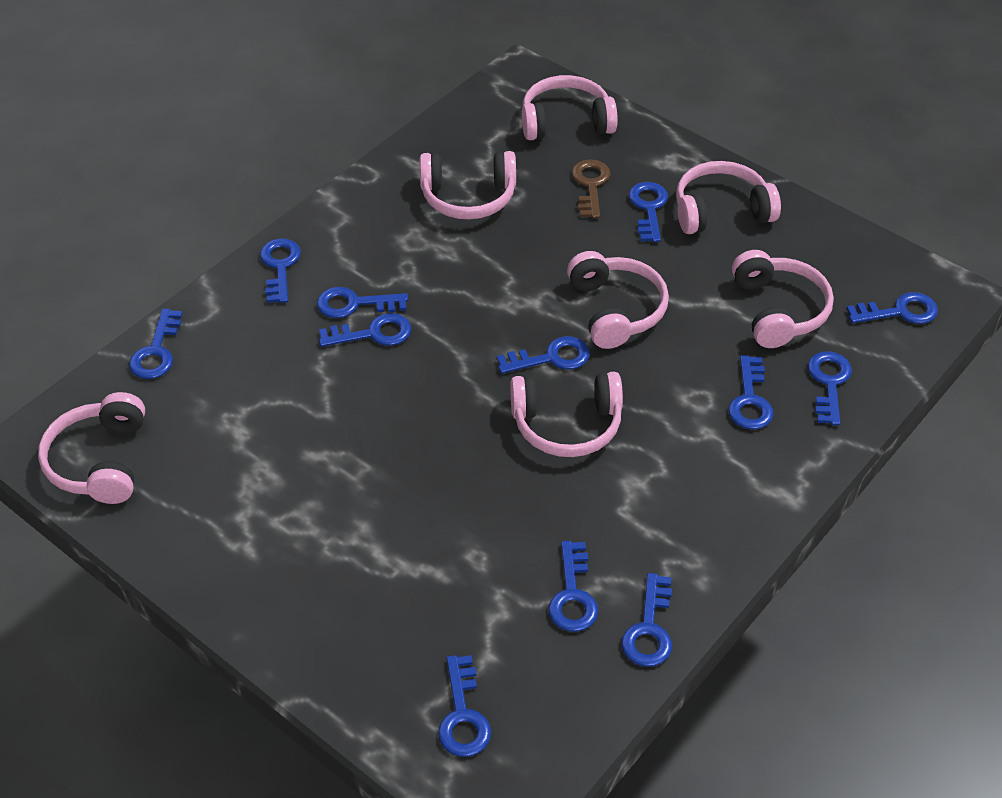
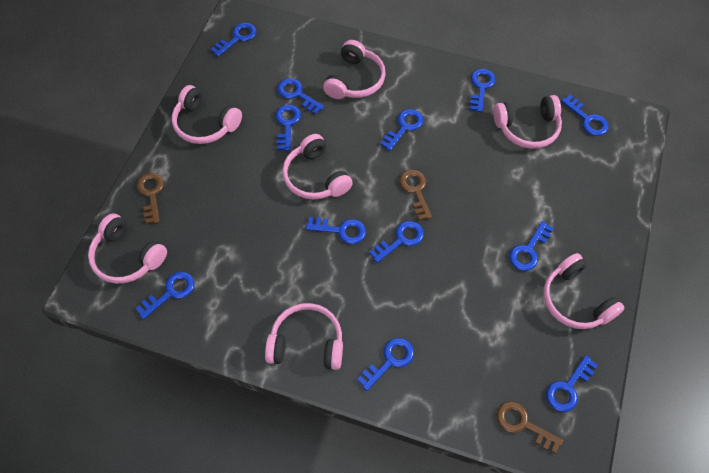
brown key: [572,159,610,218] = 1 -> [137,173,164,224] [399,170,432,221] [497,401,563,454] = 3

